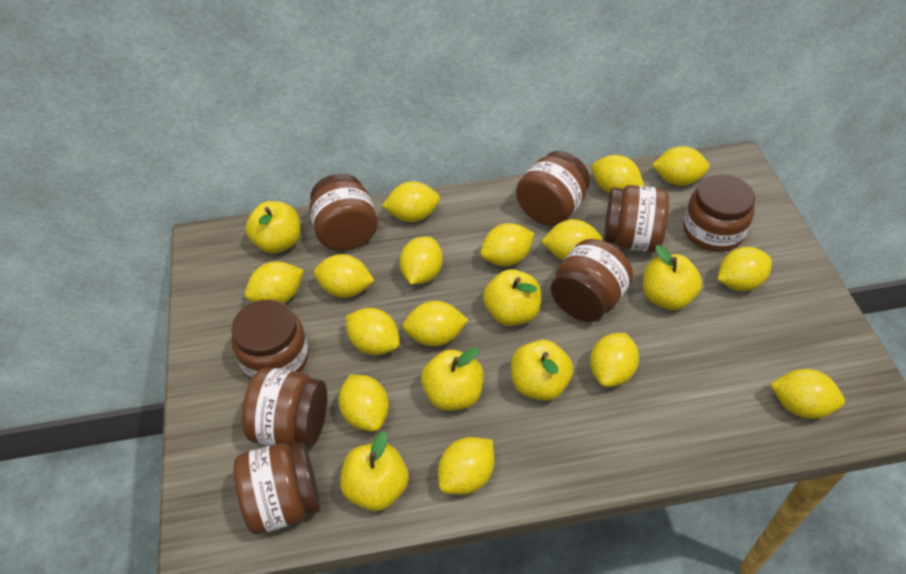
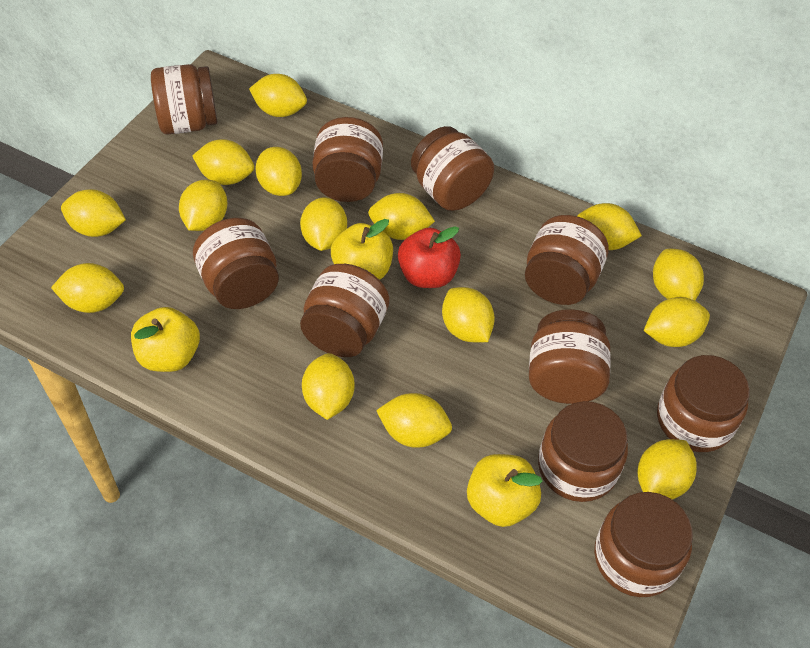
brown jar: [231,299,309,380] [234,443,320,534] [242,368,327,447] [309,174,378,251] [516,151,590,226] [551,239,633,322] [604,185,669,252] [683,174,755,252] = 8 -> [151,64,218,134] [193,218,279,309] [300,264,389,357] [312,117,383,202] [411,126,494,211] [525,215,609,305] [529,309,611,404] [538,401,628,502] [594,492,693,597] [657,355,750,452] = 10
red apple: none = 0 -> [398,226,461,288] = 1
yellow apple: [246,201,301,254] [340,431,409,511] [421,347,484,411] [483,269,541,326] [511,340,573,401] [643,245,702,310] = 6 -> [131,307,200,372] [331,219,393,280] [467,454,543,527] = 3

